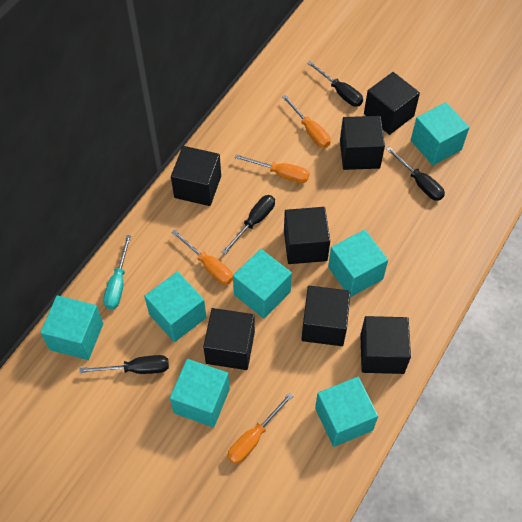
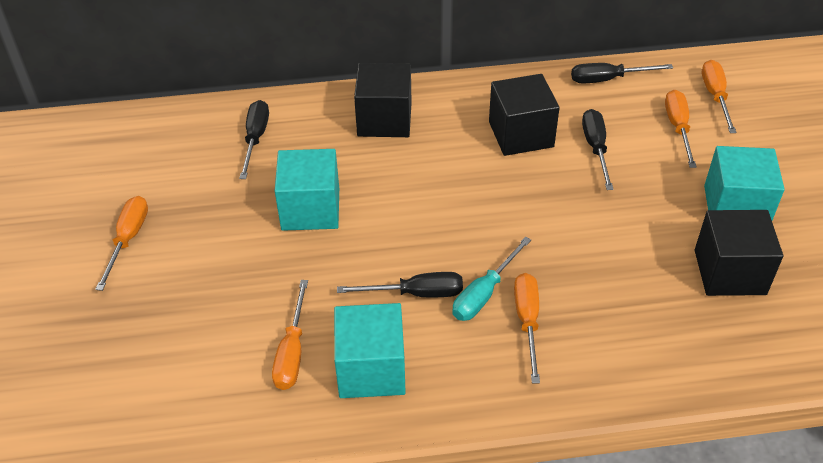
black cube: [171,146,221,206] [203,308,255,370] [284,207,330,264] [301,286,351,346] [340,116,385,170] [360,316,411,374] [364,72,420,135] = 7 -> [354,63,412,137] [489,74,560,156] [695,210,783,296] = 3
orange screwdriver: [171,230,233,285] [227,393,293,464] [234,154,309,183] [282,95,330,148] = 4 -> [95,196,148,291] [272,280,308,390] [514,273,540,383] [665,90,697,168] [702,60,737,133] = 5
turquoise cube: [40,295,103,360] [144,271,207,342] [170,359,230,427] [233,249,292,319] [315,377,378,447] [328,230,388,297] [411,102,469,165] = 7 -> [275,149,339,231] [334,303,406,398] [704,146,785,220] = 3

